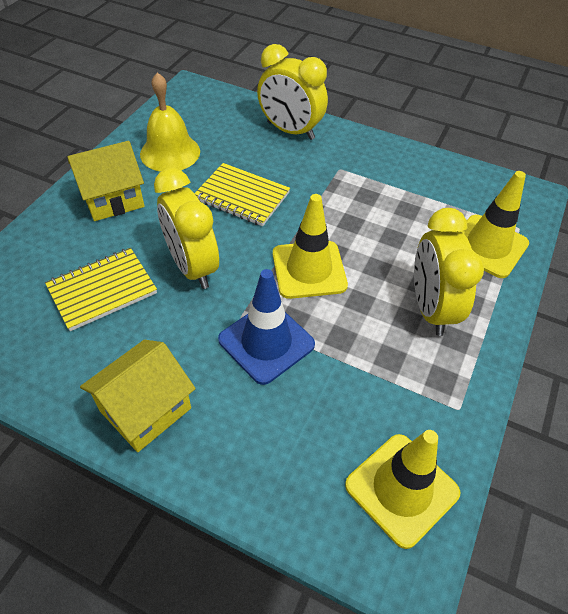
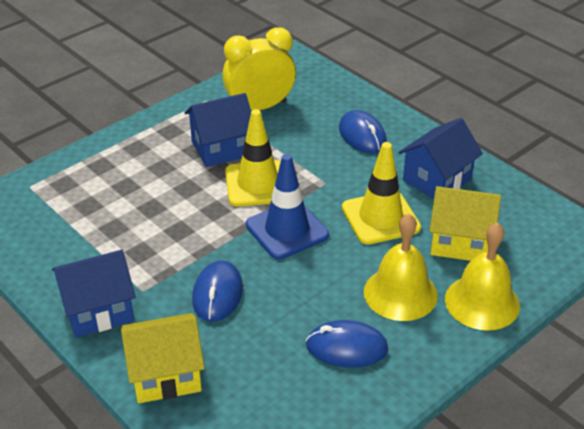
blue house: none = 0 -> [52,250,136,338] [184,93,251,167] [399,118,483,199] = 3
blue mouse: none = 0 -> [192,260,243,322] [306,320,389,367] [339,110,387,154] = 3
yellow bell: [140,72,200,172] = 1 -> [364,214,438,321] [445,222,520,331] = 2
yellow clock: [154,168,219,289] [257,44,328,140] [414,208,484,336] = 3 -> [222,27,296,110] = 1
yellow notebook: [45,248,157,331] [194,163,290,226] = 2 -> none = 0
yellow traffic cone: [273,194,348,299] [345,430,460,549] [460,171,529,278] = 3 -> [225,109,281,206] [342,142,421,245] = 2

